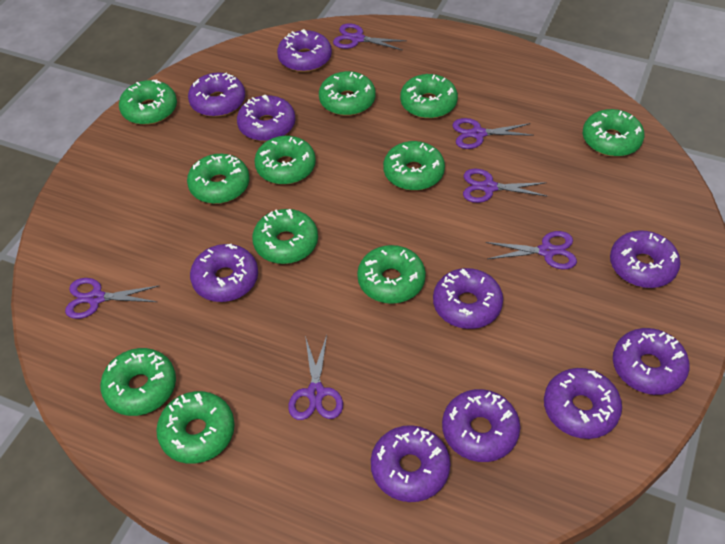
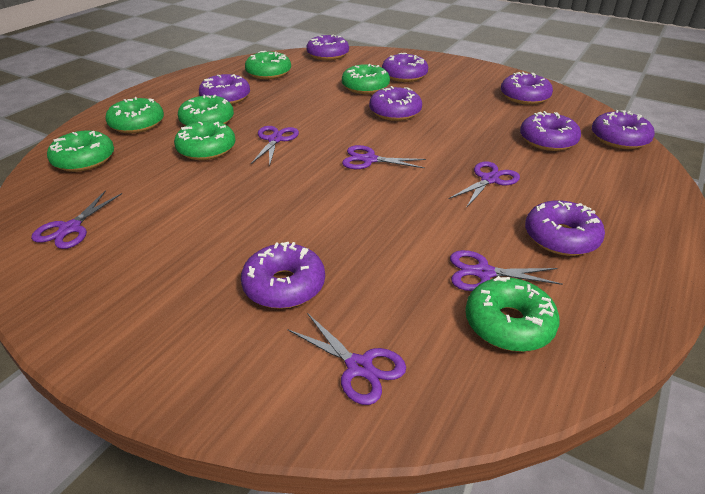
green donut: [100,348,176,416] [119,80,177,125] [156,391,235,464] [187,154,250,204] [252,209,318,264] [254,136,316,185] [319,71,376,116] [357,245,426,304] [383,141,445,191] [400,74,458,119] [583,109,644,157] = 11 -> [47,131,114,172] [105,97,164,133] [174,121,235,160] [178,95,234,126] [245,51,291,79] [342,64,390,94] [465,276,559,352] = 7
purple donut: [188,72,245,117] [190,244,258,302] [237,95,296,141] [277,29,332,72] [371,425,451,502] [433,268,503,329] [442,389,520,462] [544,368,622,439] [610,230,680,288] [613,328,690,395] = 10 -> [199,74,250,105] [241,242,325,309] [306,35,349,60] [369,86,422,121] [382,53,428,82] [501,72,553,105] [520,111,581,151] [525,200,605,256] [592,110,655,149] = 9

